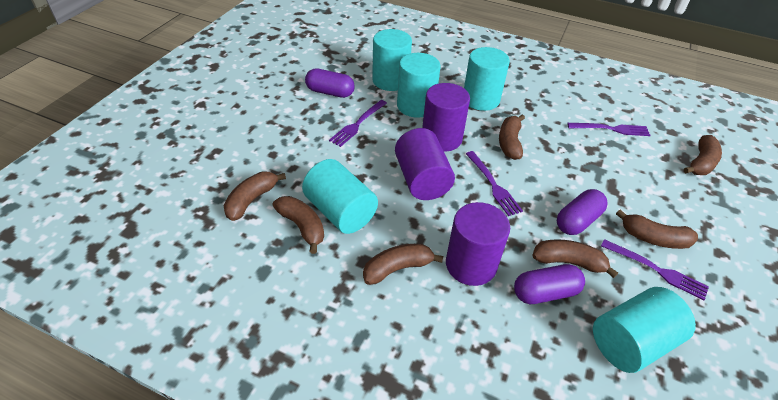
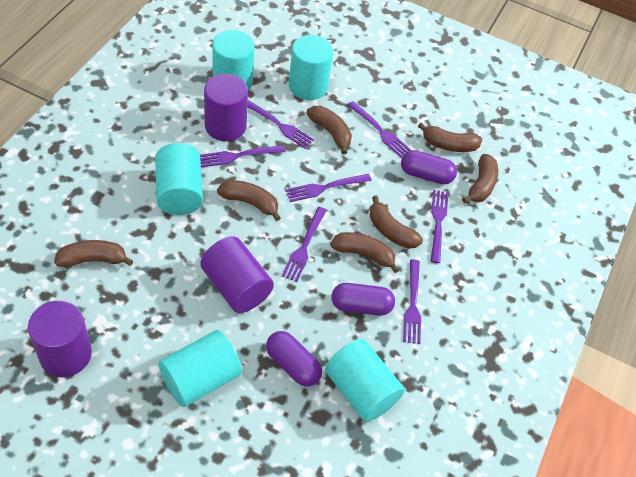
purple fork: [329,100,387,147] [466,151,523,216] [567,123,650,136] [601,239,709,300] = 4 -> [200,145,286,168] [247,100,314,148] [282,207,327,282] [285,174,372,202] [348,101,412,158] [403,260,421,344] [431,190,448,263] = 7

